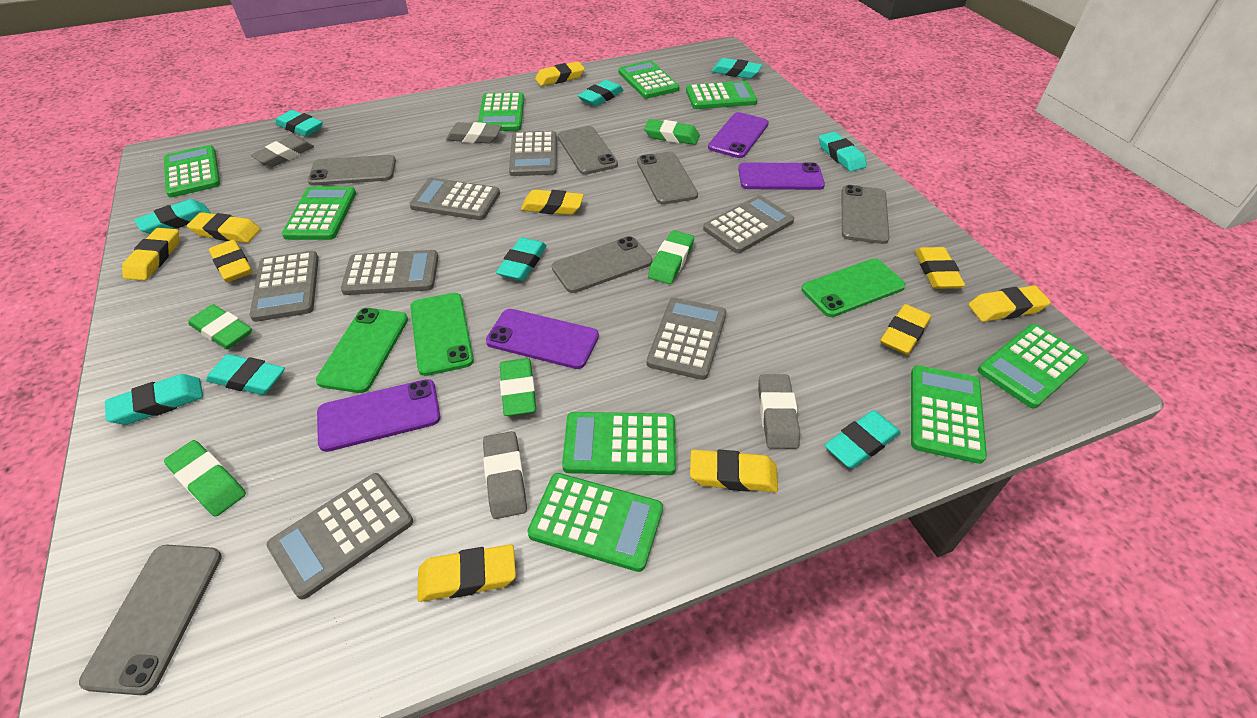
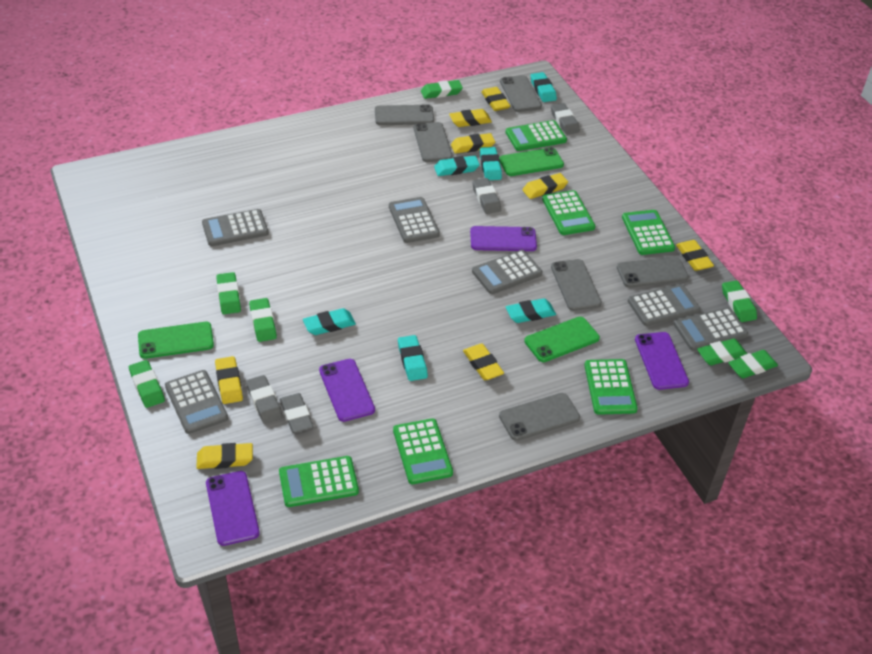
green calculator: [164,145,220,198] [282,187,356,240] [478,92,524,131] [528,473,663,572] [562,412,676,475] [619,60,679,99] [686,81,757,109] [911,365,987,464] [978,324,1089,408] = 9 -> [279,456,359,507] [393,418,453,484] [506,120,567,151] [542,190,595,235] [584,359,638,415] [622,210,675,255] = 6
green eraser: [164,440,246,516] [189,304,252,349] [500,358,536,416] [644,119,700,145] [648,230,694,284] = 5 -> [129,360,165,408] [216,272,241,314] [249,298,277,342] [421,80,463,99] [697,339,747,365] [722,280,757,322] [728,350,778,379] = 7
grey calculator: [250,251,319,322] [267,473,413,600] [341,250,438,295] [409,178,500,220] [509,131,557,176] [647,297,727,380] [703,195,794,253] = 7 -> [165,370,228,434] [202,209,269,246] [389,197,440,243] [472,250,542,294] [628,284,700,326] [674,307,748,351] = 6
turquoise eraser: [105,374,203,425] [134,199,211,234] [206,354,285,395] [275,110,323,137] [496,238,547,281] [578,80,624,106] [711,58,762,79] [819,132,867,172] [825,410,901,469] = 9 -> [303,308,356,335] [398,335,428,381] [434,156,480,176] [480,147,502,180] [506,298,556,323] [530,72,557,102] = 6
yellow eraser: [122,228,179,281] [187,212,261,243] [209,240,253,282] [417,544,516,602] [521,190,584,215] [535,62,585,86] [690,450,778,492] [881,304,931,355] [915,247,965,289] [968,285,1051,322] = 10 -> [196,443,253,469] [215,356,243,404] [449,109,492,127] [451,133,495,154] [463,343,504,380] [481,87,510,111] [522,173,568,199] [676,240,714,271] = 8

